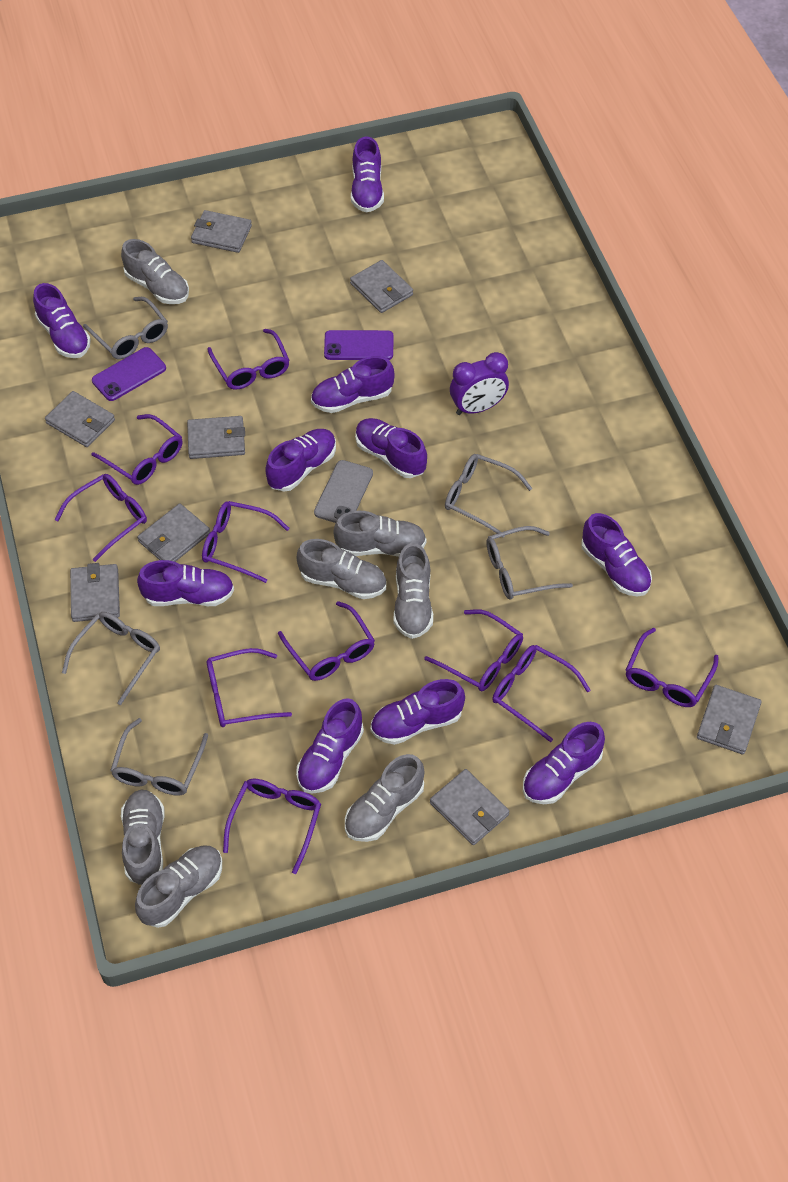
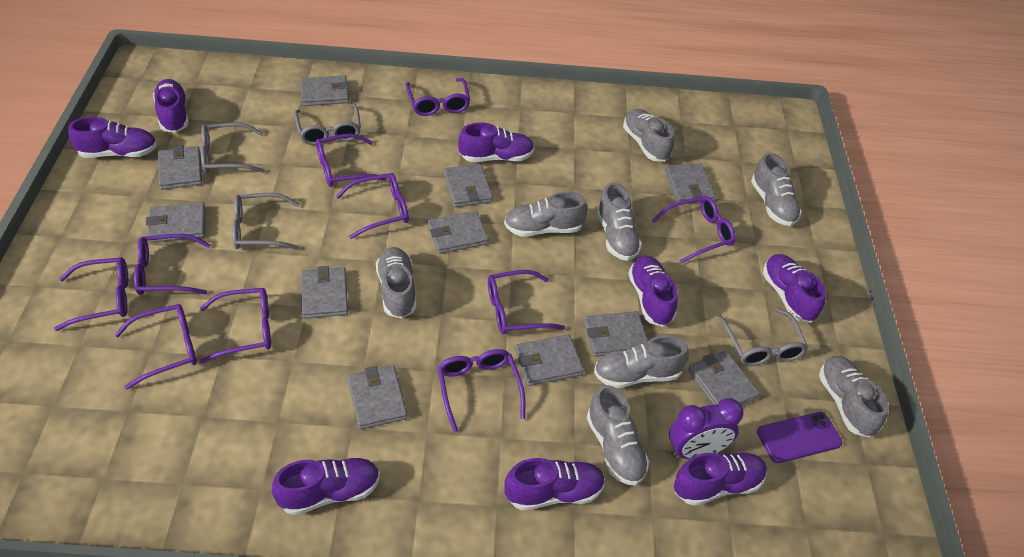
grey glasses: [62,612,160,705] [83,297,168,359] [110,718,208,796] [445,454,532,537] [486,526,573,600] = 5 -> [201,122,265,173] [232,193,300,250] [294,104,361,145] [717,308,808,366] = 4
grey phone: [314,460,373,523] = 1 -> none = 0
grey shoe: [121,239,189,304] [121,790,165,885] [135,845,222,928] [297,539,386,599] [333,510,427,557] [345,754,424,842] [394,543,433,639] = 7 -> [376,247,417,318] [504,192,587,237] [587,385,650,486] [594,335,689,388] [597,182,642,261] [623,109,674,162] [751,153,802,226] [819,356,888,437] = 8
grey wallet: [45,391,115,447] [70,563,120,622] [137,503,210,562] [187,416,245,459] [191,210,252,253] [350,260,413,313] [430,769,510,845] [697,685,762,754] = 8 -> [146,203,206,243] [158,145,202,190] [300,75,349,106] [301,266,348,319] [347,366,407,429] [428,211,489,254] [444,164,493,208] [515,334,584,386] [584,311,648,357] [665,163,716,203] [688,351,760,406] = 11
purple phone: [92,347,166,401] [324,330,393,360] = 2 -> [757,412,842,463] = 1
purple shoe: [33,283,91,358] [137,560,234,606] [265,429,336,492] [296,698,364,794] [311,356,395,413] [351,136,384,213] [355,418,427,478] [371,679,465,745] [523,722,605,804] [581,513,652,596] = 10 -> [68,117,157,158] [153,79,189,133] [272,457,380,515] [458,122,534,162] [504,458,605,511] [628,256,678,327] [674,452,767,506] [763,254,826,323] = 8

